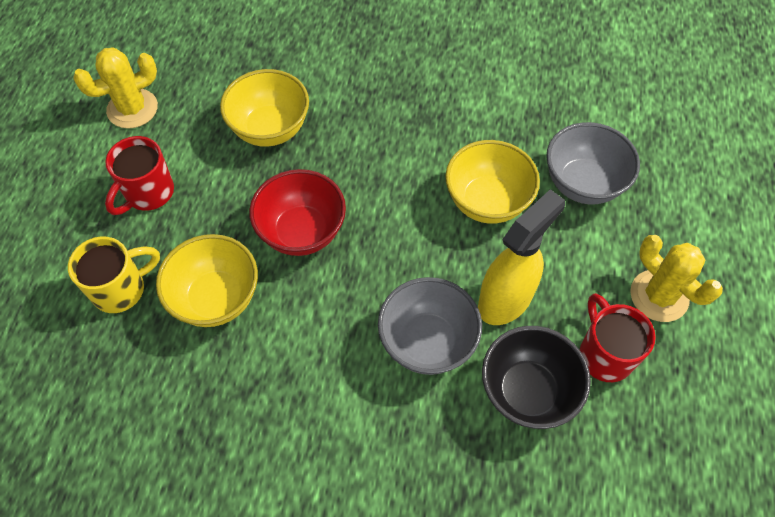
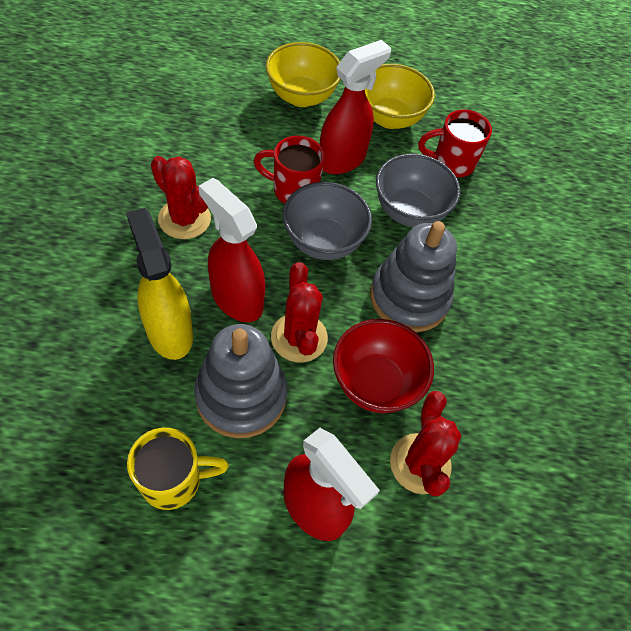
black bowl: [482,326,591,429] = 1 -> none = 0
grey stacking toy: none = 0 -> [194,324,287,438] [370,221,457,332] = 2
red cactus: none = 0 -> [151,156,211,239] [271,262,328,362] [390,391,462,496] = 3
red spray bottle: none = 0 -> [199,178,265,322] [283,428,380,541] [320,40,391,174] = 3
yellow bowl: [156,234,258,327] [220,69,309,147] [445,140,540,224] = 3 -> [266,42,341,107] [365,64,435,129] = 2
yellow cactus: [73,47,158,129] [630,235,723,322] = 2 -> none = 0

